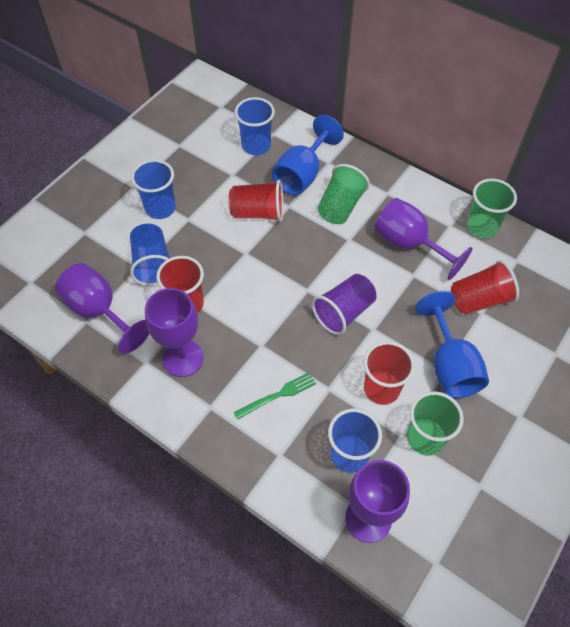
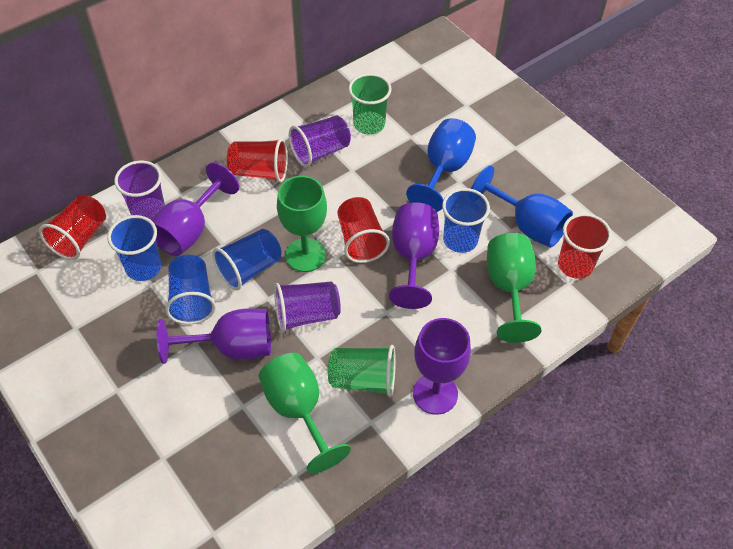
green cup: [318,164,370,224] [407,391,464,456] [467,178,517,239] = 3 -> [328,345,396,397] [348,73,392,135] = 2
green fork: [234,372,316,419] = 1 -> none = 0
green goblet: none = 0 -> [259,353,351,473] [277,176,327,272] [487,233,541,343] = 3
purple cup: [312,274,377,335] = 1 -> [114,161,165,221] [274,281,341,332] [289,116,351,167] = 3

